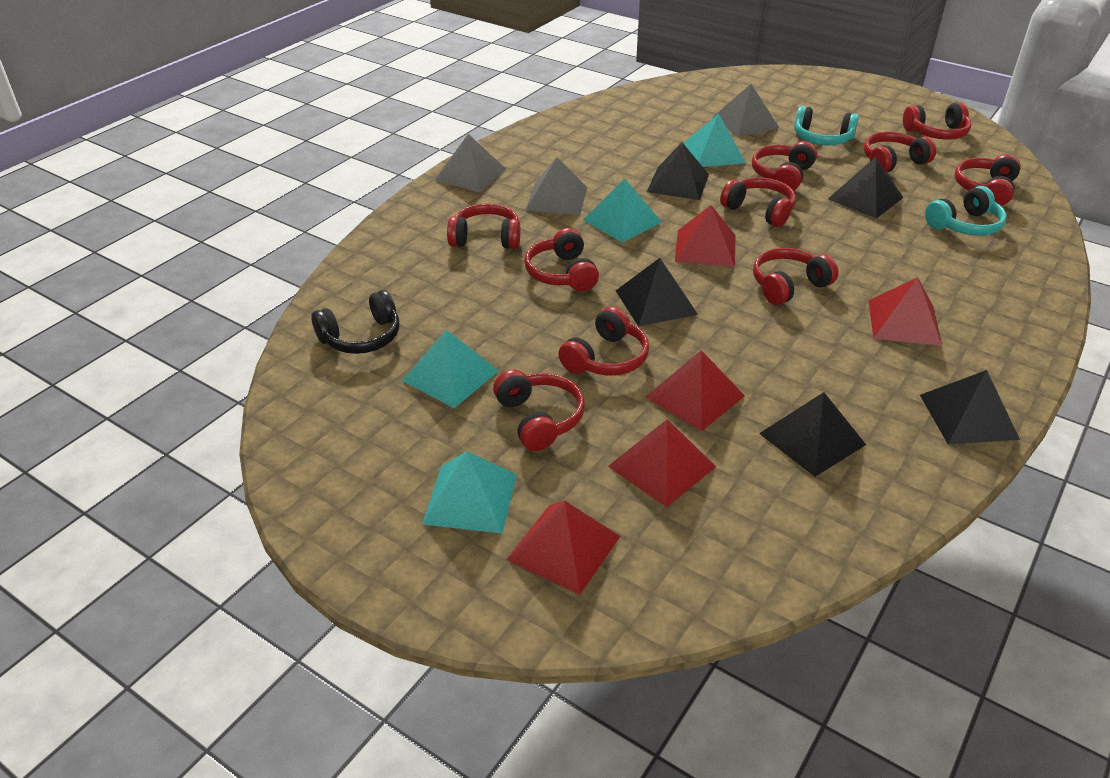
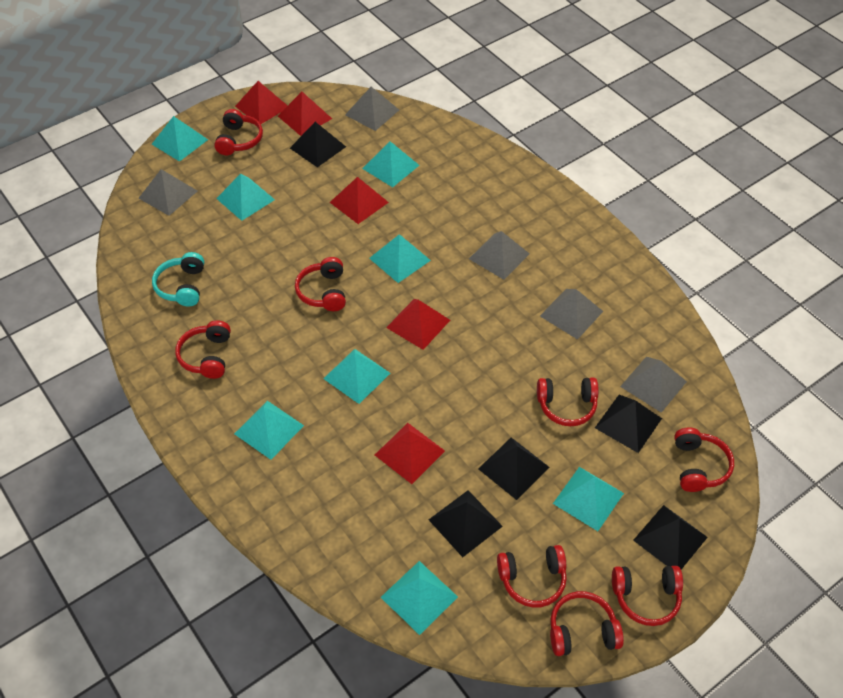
black headphones: [311,290,399,354] = 1 -> none = 0
grey pyramid: [435,134,506,192] [526,157,587,215] [713,84,779,137] = 3 -> [139,169,197,216] [345,87,399,131] [469,231,530,280] [540,289,603,340] [620,357,687,413] = 5
red headphones: [447,203,520,249] [493,370,585,451] [524,228,599,291] [558,306,649,375] [720,178,796,227] [752,141,817,190] [753,248,838,305] [864,132,936,172] [903,103,971,140] [955,154,1021,206] = 10 -> [175,320,231,379] [214,109,263,155] [295,257,346,311] [497,545,567,608] [537,377,599,426] [550,591,624,656] [612,566,683,626] [674,428,734,492] = 8
turquoise headphones: [794,106,859,145] [925,186,1007,236] = 2 -> [152,252,204,306] = 1
turquoise pyramid: [402,330,499,408] [422,451,517,533] [583,179,662,243] [683,114,746,167] = 4 -> [152,116,208,162] [216,174,275,221] [234,401,304,460] [323,349,390,404] [362,141,419,187] [369,234,431,283] [381,561,458,635] [553,467,624,531] = 8

